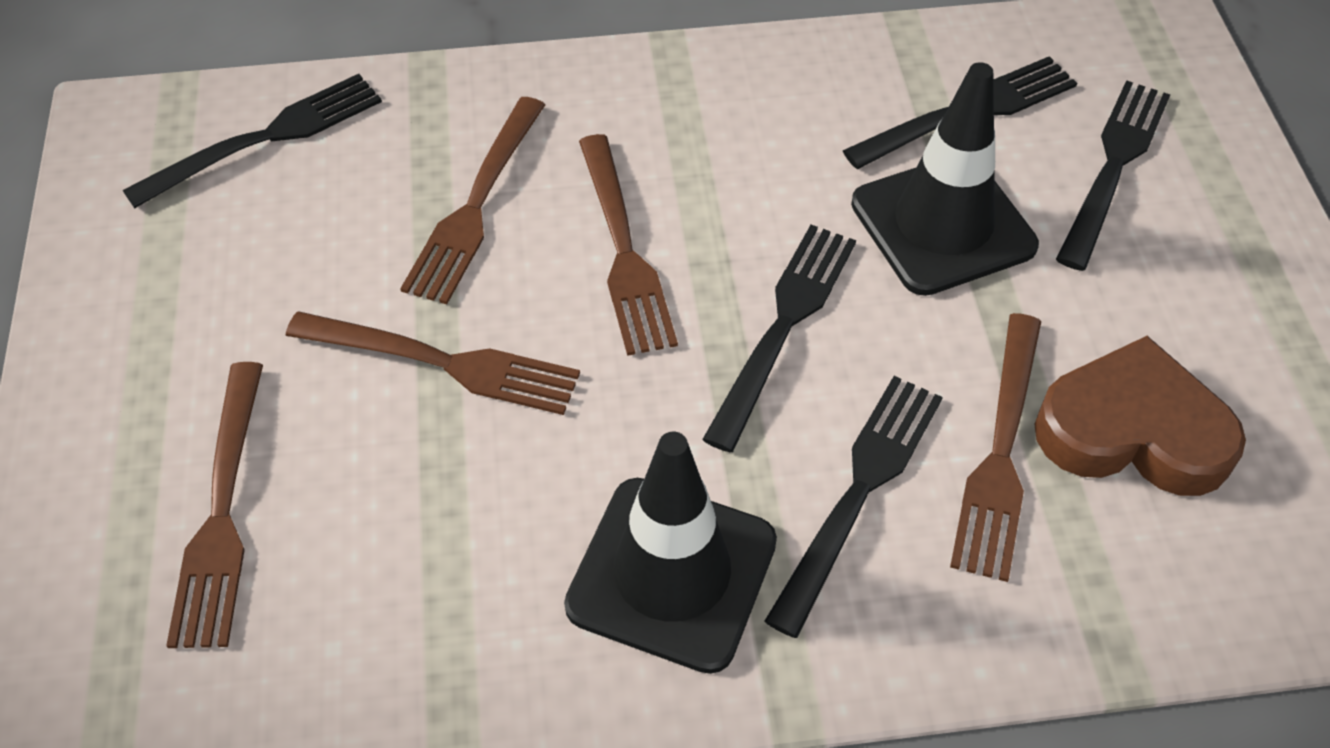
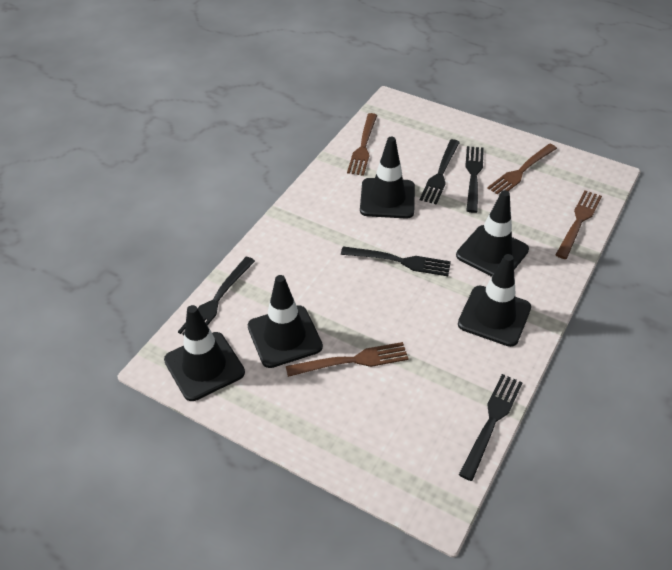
black traffic cone: [564,432,777,674] [851,62,1039,296] = 2 -> [164,305,245,401] [248,275,323,368] [360,137,415,219] [456,190,529,277] [458,254,531,347] = 5
brown fork: [166,362,263,648] [286,312,580,415] [400,97,545,304] [579,134,678,356] [950,313,1041,582] = 5 -> [286,342,409,377] [347,113,377,176] [487,144,557,195] [556,190,602,259] = 4
brown heart: [1034,336,1246,496] = 1 -> none = 0

